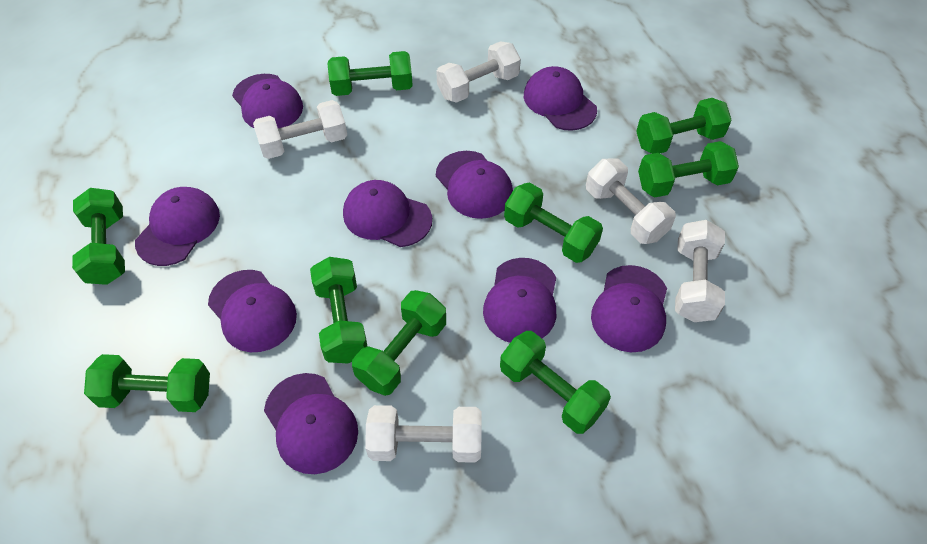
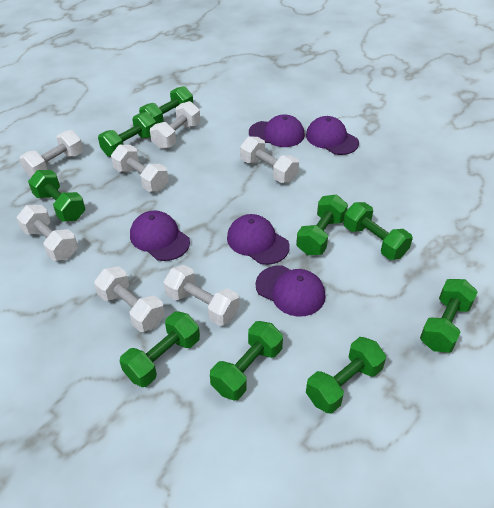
purple cap: [135,187,220,266] [208,270,297,352] [232,74,303,128] [264,373,358,474] [343,180,432,247] [436,151,513,219] [483,258,556,343] [524,66,597,131] [591,265,667,352] = 9 -> [130,210,190,261] [227,214,290,265] [249,114,305,147] [255,265,325,317] [306,116,359,155] = 5
white dumbbell: [253,100,347,159] [365,405,482,463] [436,41,521,103] [586,158,676,244] [675,220,725,322] = 5 -> [17,205,78,261] [19,130,83,177] [94,266,165,332] [111,145,169,192] [150,101,200,149] [163,265,239,326] [240,136,299,183] = 7

